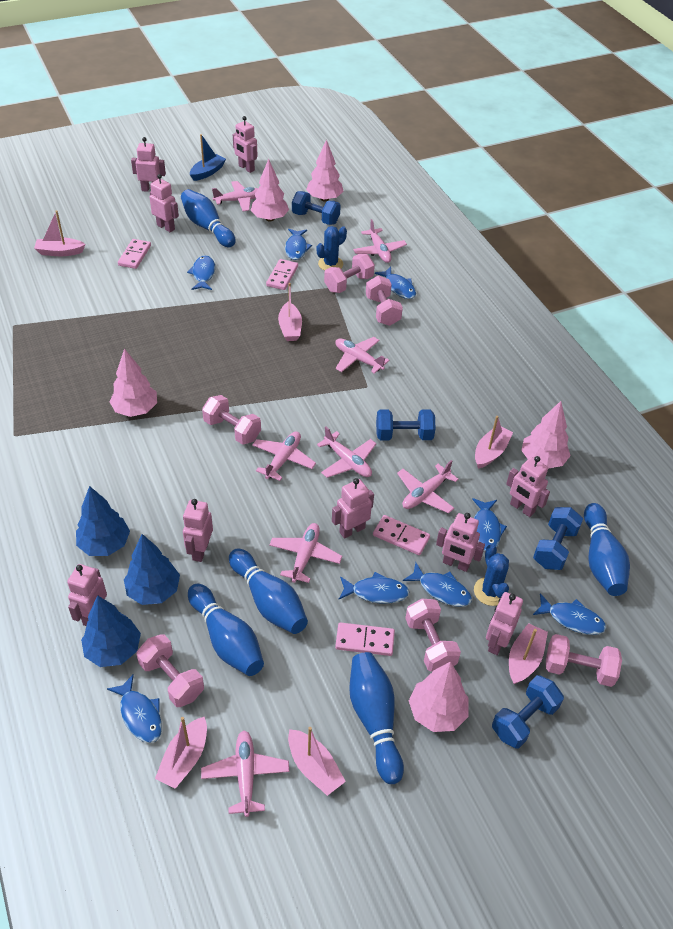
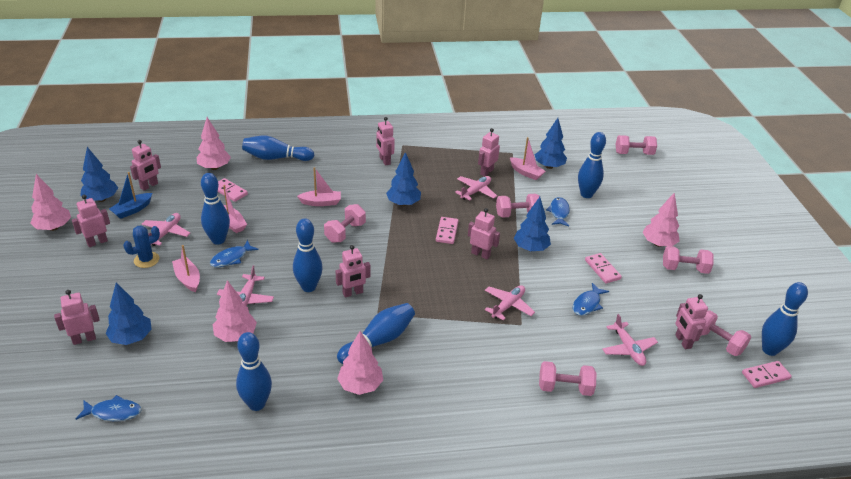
blue bowling pin: [181,189,236,247] [188,584,264,676] [229,548,308,634] [349,652,404,784] [584,503,630,596] = 5 -> [201,173,230,245] [236,332,272,411] [242,136,314,161] [293,218,323,292] [337,303,415,364] [578,132,606,198] [762,282,808,356] = 7
blue cactus: [316,226,347,271] [474,544,509,606] = 2 -> [123,225,160,268] = 1
blue dumbbell: [292,191,341,225] [376,409,436,440] [492,675,564,749] [533,507,583,570] = 4 -> none = 0
blue fish: [107,674,162,743] [187,255,215,290] [285,229,312,260] [339,572,409,604] [375,267,416,299] [403,563,472,607] [472,498,507,551] [533,593,606,635] = 8 -> [76,395,142,421] [210,240,259,267] [546,197,570,226] [573,283,609,316] = 4
blue tree: [76,486,130,556] [81,595,141,667] [124,534,180,605] = 3 -> [80,147,118,202] [105,283,152,345] [386,152,421,206] [514,197,551,251] [535,118,567,169] = 5
pink boat: [34,210,86,256] [155,717,207,789] [278,283,302,341] [288,727,346,796] [475,416,513,469] [509,623,548,684] = 6 -> [172,245,200,292] [223,185,247,233] [297,167,341,206] [510,137,546,180] = 4
pink plane: [201,731,289,817] [212,181,258,211] [252,431,316,481] [269,523,342,583] [317,427,376,478] [335,337,389,374] [353,219,407,263] [397,460,459,513] = 8 -> [142,213,190,246] [217,265,274,306] [455,176,497,200] [485,285,535,321] [602,314,658,366] = 5
pink robot: [67,564,107,626] [131,137,166,192] [149,174,179,232] [183,499,213,562] [233,116,258,173] [332,478,374,539] [436,513,485,572] [486,592,523,655] [506,456,550,517] = 9 -> [54,290,100,345] [72,195,110,247] [130,140,161,190] [336,245,370,298] [376,117,395,166] [468,208,500,259] [478,128,500,176] [675,294,708,349] = 8

